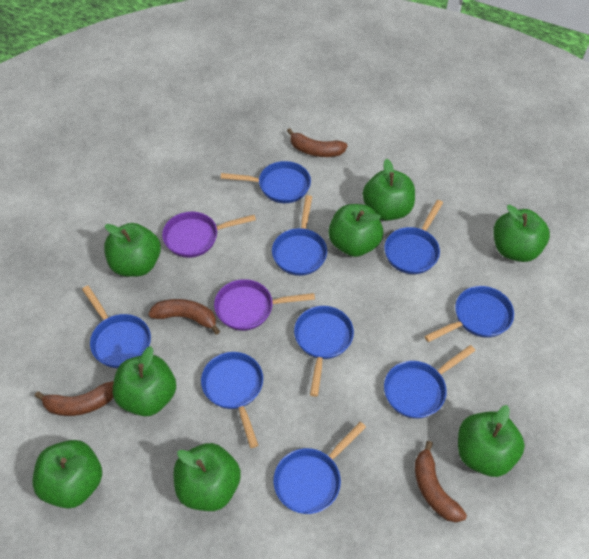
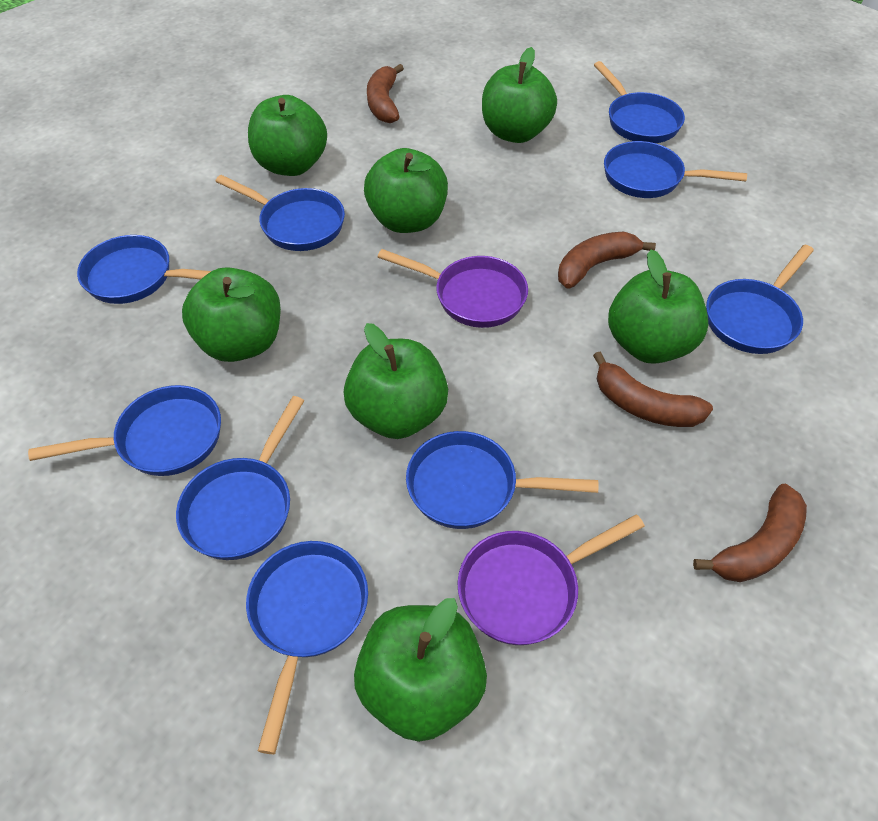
green apple: [32,440,102,509] [104,223,161,277] [113,346,176,416] [173,443,241,511] [328,204,383,257] [362,159,415,221] [458,405,525,477] [493,205,550,262] = 8 -> [182,267,281,362] [248,95,327,176] [344,323,448,439] [354,598,487,742] [364,148,448,233] [482,47,557,143] [608,249,708,364] = 7

